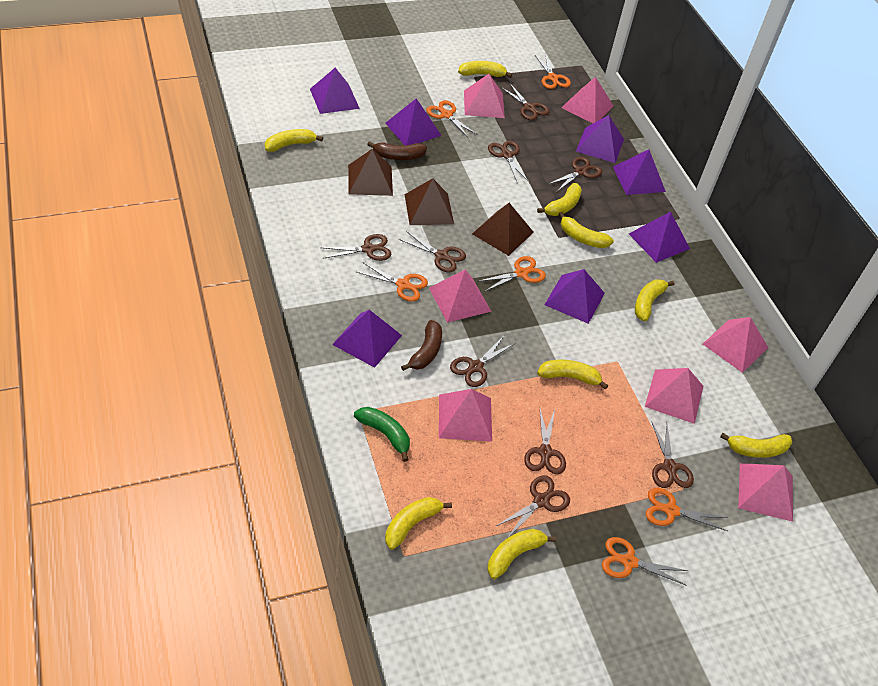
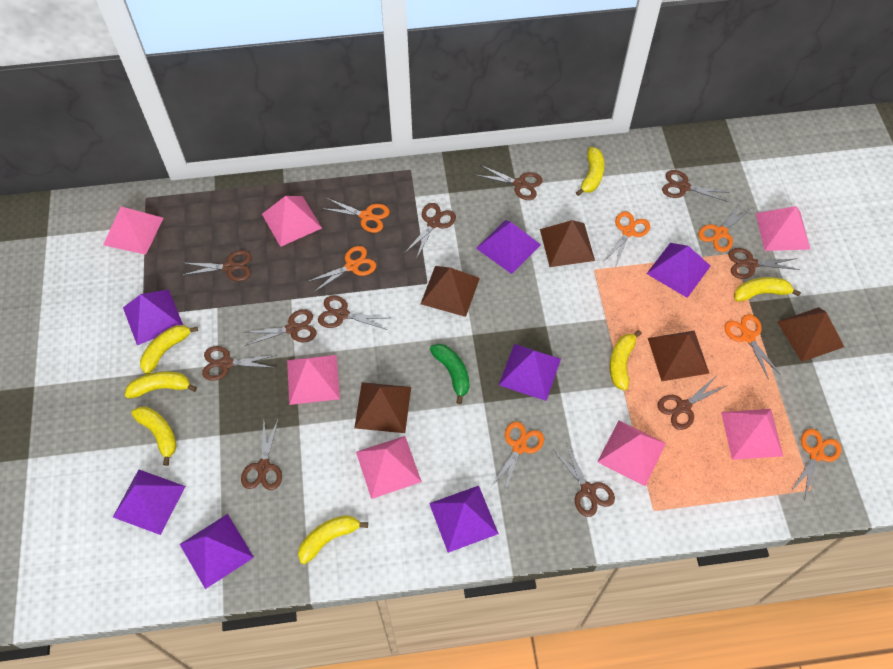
brown banana: [367,141,427,160] [401,320,442,371] = 2 -> none = 0
brown pyramid: [348,149,393,196] [404,178,454,225] [472,203,534,256] = 3 -> [354,382,411,433] [421,266,480,317] [540,220,595,267] [648,331,709,381] [777,307,844,362] = 5
brown scissors: [320,234,391,261] [399,231,466,272] [450,336,515,387] [488,140,529,182] [496,475,570,537] [501,84,549,120] [524,409,566,474] [547,157,602,191] [652,422,694,488] = 9 -> [183,250,252,281] [202,346,277,381] [241,418,282,490] [242,309,317,346] [318,295,389,330] [405,203,456,259] [476,165,543,200] [553,443,615,517] [657,375,728,430] [662,170,728,202] [728,248,800,279] = 11
orange scissors: [357,262,428,302] [426,100,478,137] [477,256,546,292] [535,54,571,89] [602,537,688,586] [646,488,728,531] = 6 -> [307,246,376,293] [321,198,390,233] [490,422,544,495] [603,211,650,268] [698,202,753,252] [724,314,781,380] [790,429,841,502] = 7
yellow banana: [265,129,323,152] [385,497,452,550] [458,61,512,78] [487,529,556,579] [537,183,582,216] [537,360,608,389] [559,212,614,248] [635,280,674,321] [720,433,792,458] = 9 -> [125,371,197,399] [131,407,177,466] [140,325,198,374] [298,515,368,564] [576,147,604,196] [610,330,642,391] [734,277,801,302] = 7

